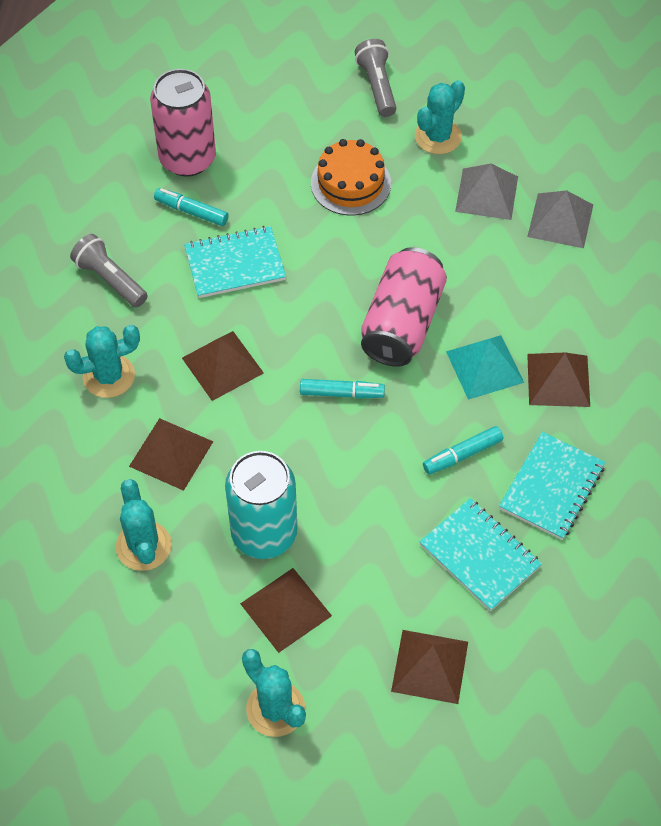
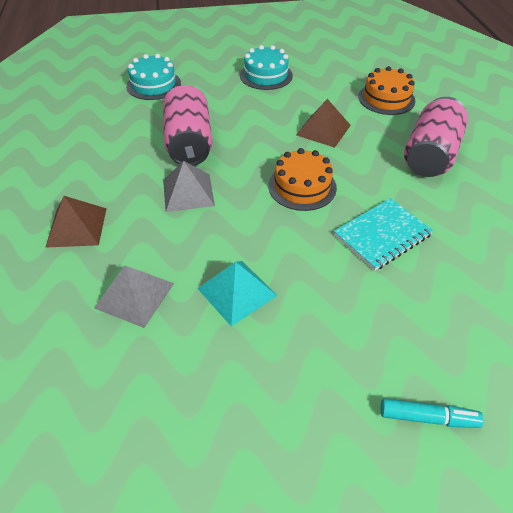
brown pyramid: [129,418,214,491] [182,331,264,401] [240,568,332,653] [391,630,468,704] [527,353,590,407] = 5 -> [45,196,107,248] [296,99,351,148] = 2
grey flashlight: [70,234,148,308] [355,39,396,117] = 2 -> none = 0
orange cake: [311,139,391,216] = 1 -> [268,148,337,211] [358,66,415,115] = 2
turquoise cactus: [64,325,140,398] [116,479,172,571] [242,649,306,737] [415,80,465,154] = 4 -> none = 0
turquoise cake: none = 0 -> [126,54,181,100] [240,45,293,90] = 2
turquoise can: [225,451,297,559] = 1 -> none = 0
turquoise marker: [154,188,229,226] [300,379,385,399] [423,426,503,474] = 3 -> [381,398,484,428] = 1
turquoise notebook: [184,226,286,298] [420,498,542,611] [499,432,606,540] = 3 -> [334,198,433,271] = 1

